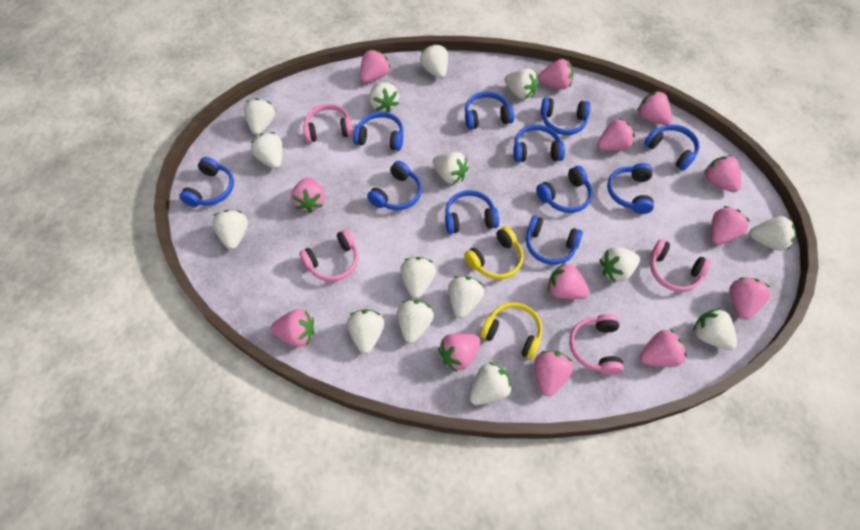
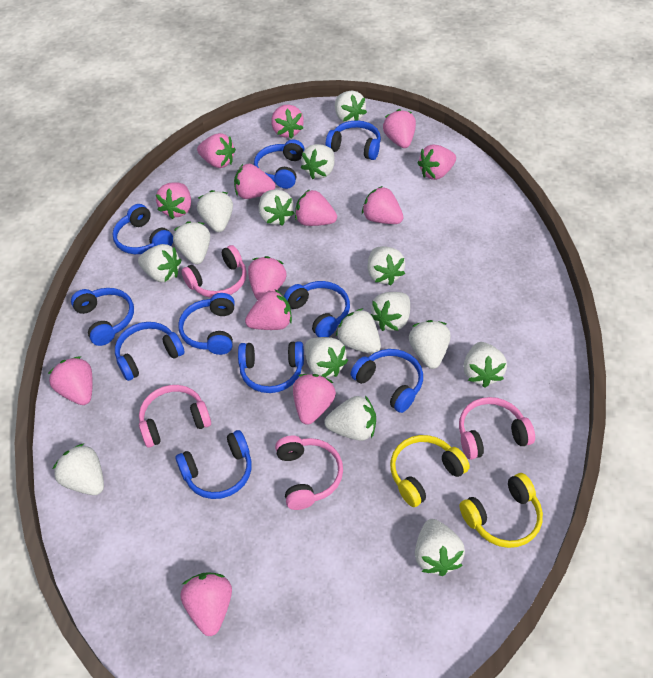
blue headphones: [179,157,234,207] [353,112,403,151] [367,161,422,210] [445,190,499,234] [465,91,514,130] [513,124,565,162] [526,216,583,265] [536,166,593,213] [541,97,590,135] [607,163,654,214] [644,124,700,170] = 11 -> [71,288,134,346] [112,204,173,254] [115,322,185,381] [175,430,252,499] [178,293,235,355] [238,341,304,393] [254,139,305,189] [284,281,350,337] [325,120,381,160] [351,349,423,413] = 10

